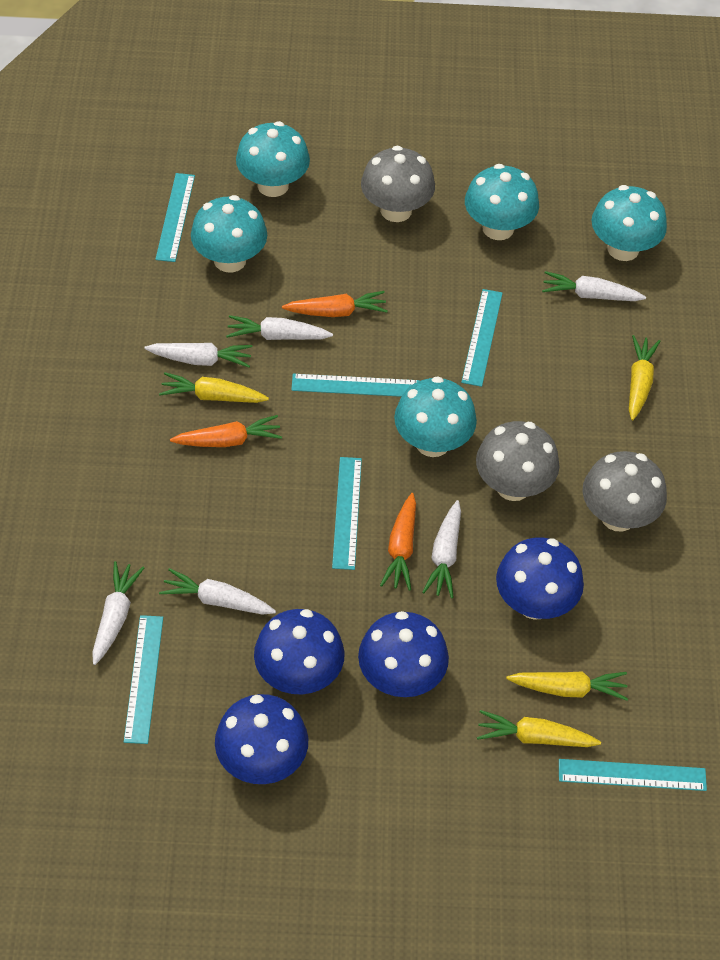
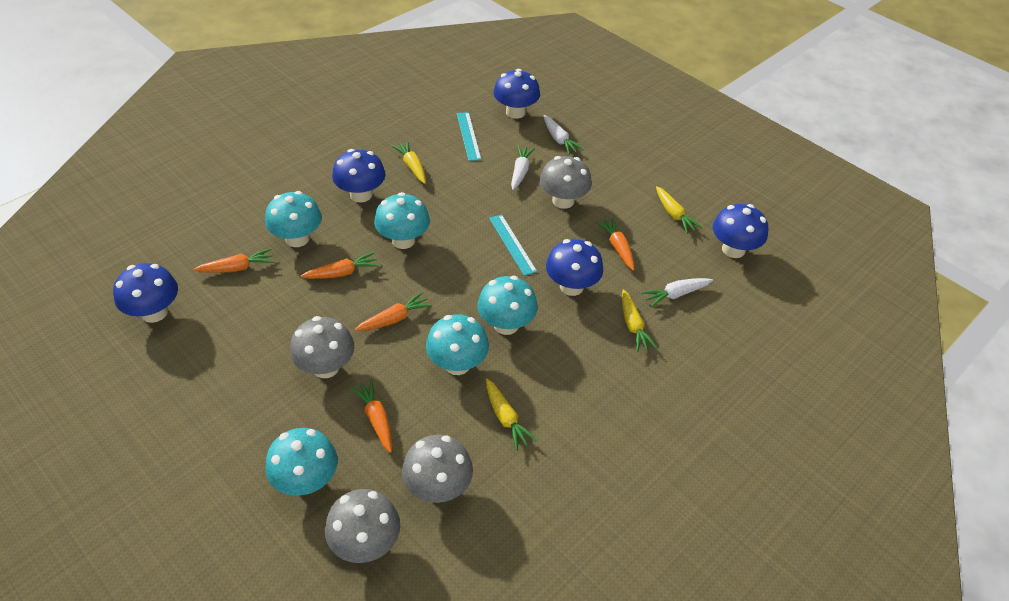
blue mushroom: [215,694,308,784] [254,609,345,694] [358,611,449,697] [496,538,584,620] = 4 -> [113,263,178,323] [332,149,385,202] [493,69,540,119] [546,239,603,296] [713,204,768,258] = 5
grey mushroom: [361,146,435,222] [476,421,560,501] [582,451,667,532] = 3 -> [290,316,354,378] [325,489,400,563] [402,435,473,503] [540,156,592,209] = 4
orange carrot: [170,415,282,447] [282,291,388,317] [380,493,416,591] = 3 -> [194,248,274,273] [301,252,379,279] [350,379,392,453] [355,292,432,331] [596,218,634,271] = 5
turquoise ruler: [124,615,163,744] [155,173,195,262] [291,374,420,397] [332,457,362,570] [461,289,503,387] [559,759,707,791] = 6 -> [457,112,482,161] [489,214,537,276] = 2
white carrot: [92,561,144,665] [144,343,253,368] [159,568,276,615] [226,315,333,340] [422,500,461,598] [542,271,646,301] = 6 -> [511,145,535,190] [544,115,584,155] [641,278,713,307] = 3

